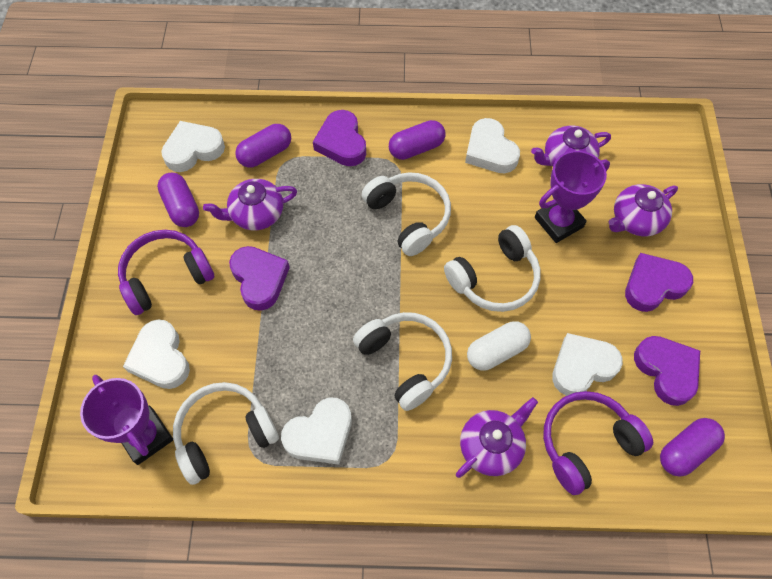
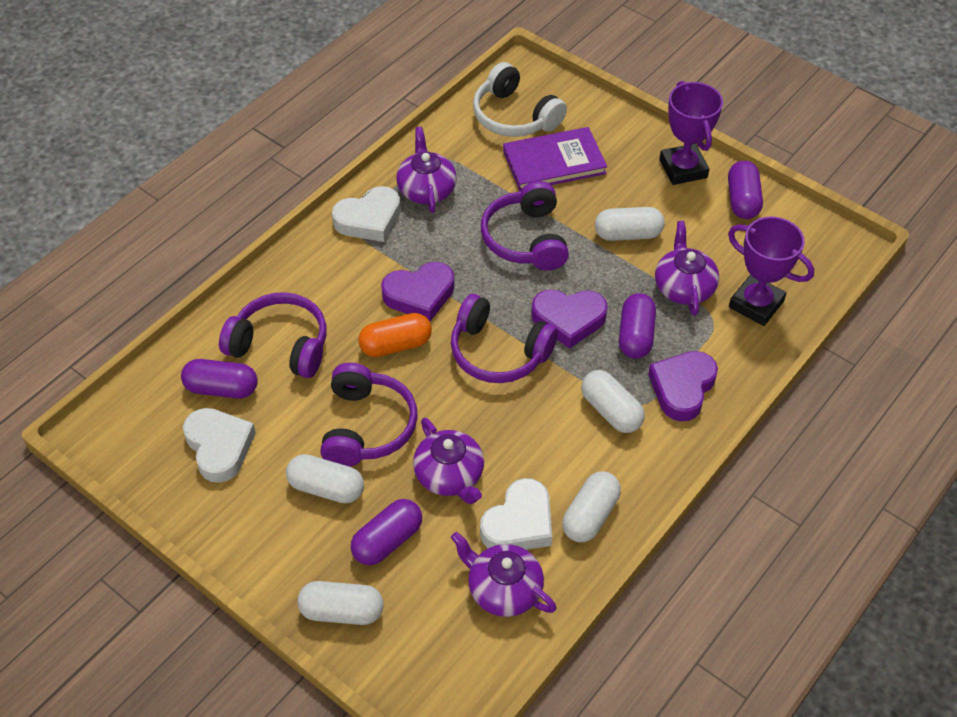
orange capsule: none = 0 -> [358,313,432,357] = 1
purple book: none = 0 -> [503,127,607,191] = 1
purple headphones: [118,230,214,315] [543,391,653,495] = 2 -> [219,292,327,378] [320,363,418,467] [451,294,558,383] [481,181,569,271] = 4
purple heart: [229,246,290,311] [313,110,366,166] [625,253,693,312] [634,336,700,406] = 4 -> [381,262,454,321] [531,290,608,349] [648,351,718,421] = 3
white capsule: [467,322,531,371] = 1 -> [286,454,364,504] [297,581,384,625] [562,471,621,542] [581,370,645,433] [595,207,665,241] = 5
white headphones: [173,382,279,485] [353,312,452,411] [362,172,451,256] [444,225,541,312] = 4 -> [473,62,567,137] = 1
white heart: [123,319,190,389] [161,121,225,172] [281,398,352,465] [465,118,520,173] [552,333,623,396] = 5 -> [183,408,256,483] [332,186,401,242] [480,478,552,550] = 3

